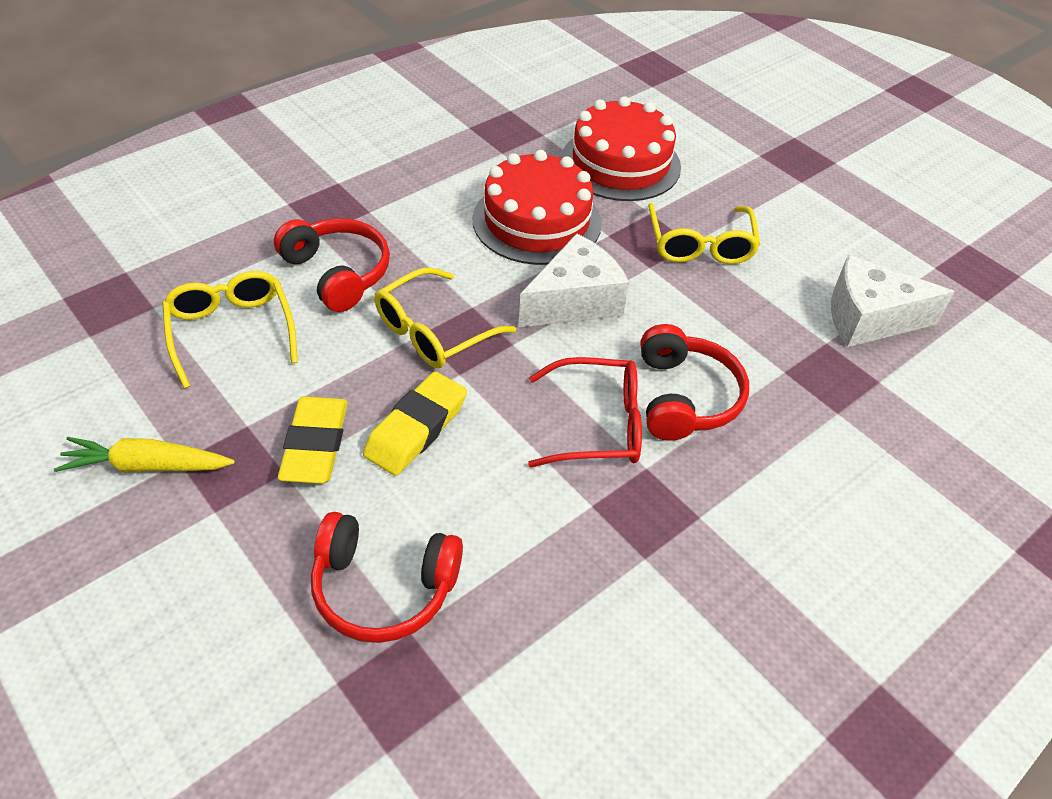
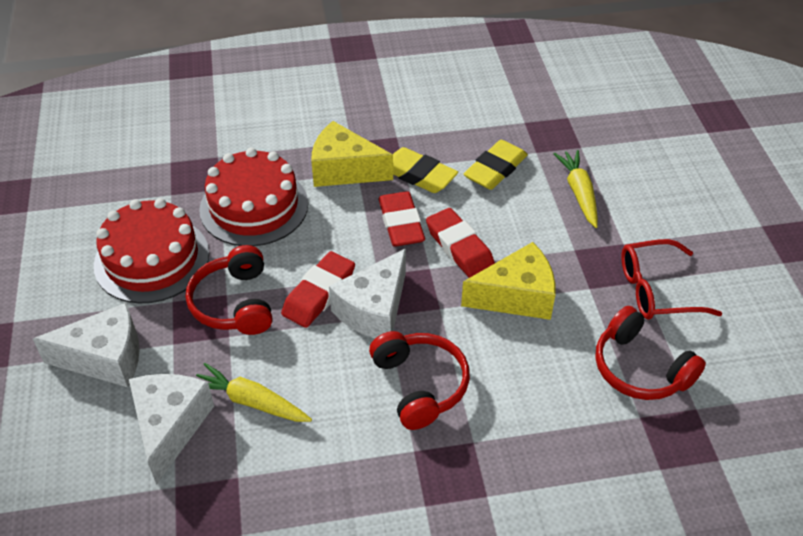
red eraser: none = 0 -> [281,251,355,328] [378,191,425,247] [426,208,495,278] = 3
white cheese: [519,233,629,327] [831,255,955,347] = 2 -> [33,303,140,387] [129,374,214,485] [329,249,406,339] = 3
yellow carrot: [54,437,235,472] = 1 -> [196,363,312,422] [554,150,598,228] = 2
yellow cheese: none = 0 -> [311,121,393,187] [461,242,555,320] = 2
yellow glasses: [162,271,298,388] [375,267,516,368] [648,203,760,264] = 3 -> none = 0

